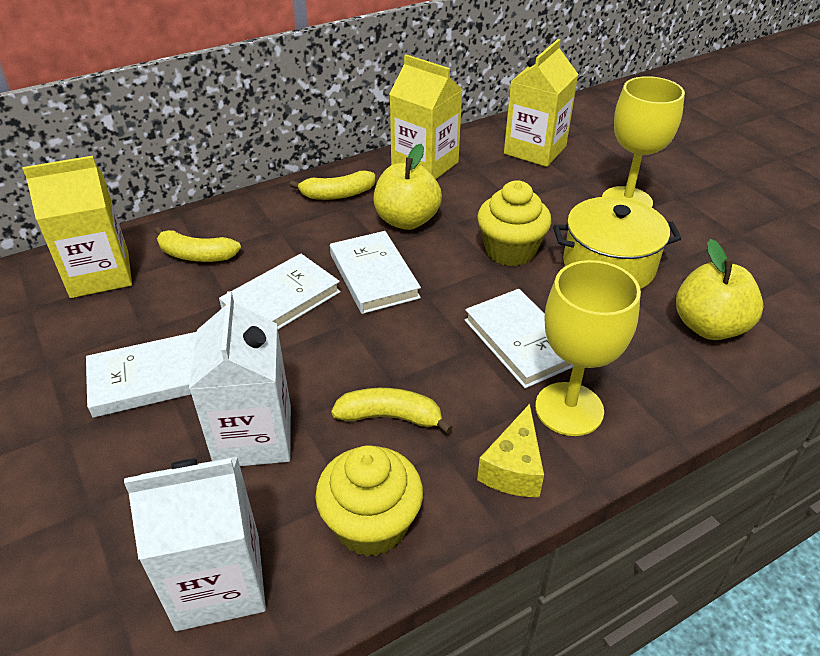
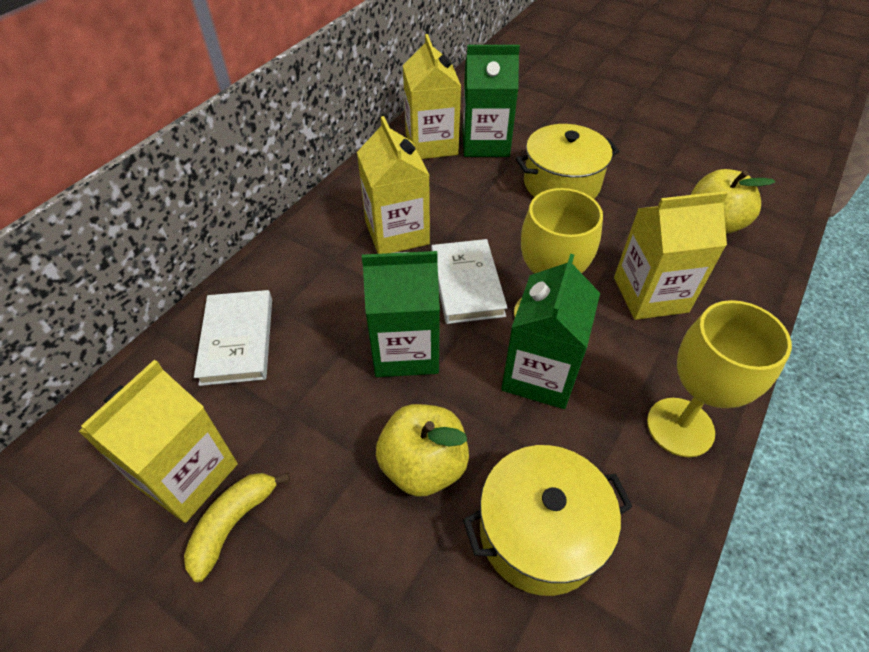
green carton: none = 0 -> [362,251,440,377] [462,45,520,157] [501,254,600,409] = 3
white book: [86,332,197,418] [219,253,341,329] [330,231,421,314] [465,289,573,388] = 4 -> [194,290,272,386] [431,239,508,324] = 2
white carton: [124,456,266,631] [189,291,291,466] = 2 -> none = 0
yellow banana: [154,227,241,262] [290,171,375,200] [331,388,452,434] = 3 -> [184,473,290,582] = 1
yellow carton: [23,156,132,298] [390,54,463,179] [504,39,578,167] = 3 -> [79,360,238,523] [357,116,430,254] [403,34,461,159] [614,191,728,320] = 4
yellow cheese: [477,404,544,497] = 1 -> none = 0
yellow cupcake: [315,445,423,557] [477,180,551,266] = 2 -> none = 0
yellow pot: [553,197,681,289] = 1 -> [463,445,633,596] [516,124,620,199] = 2

